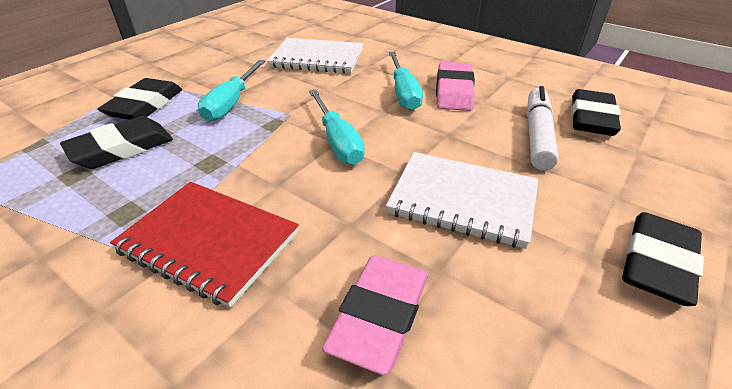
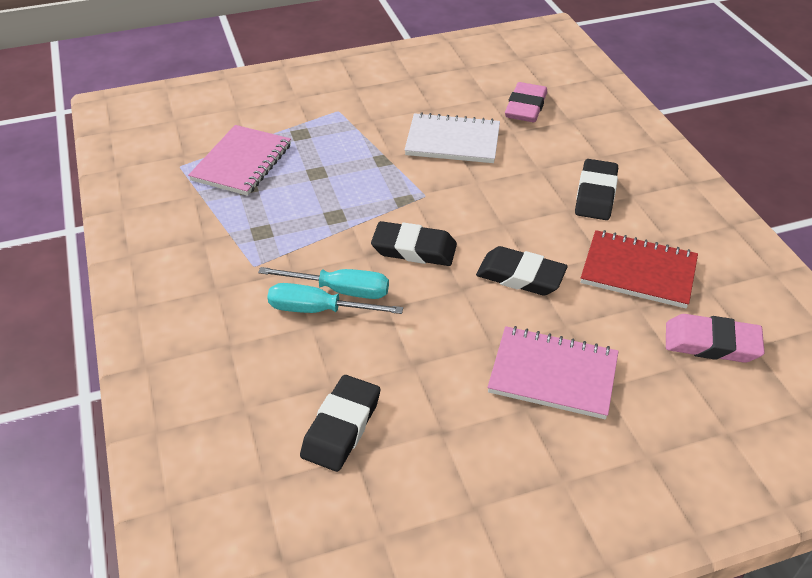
pink notebook: none = 0 -> [188,125,291,196] [487,326,619,419] = 2
turquoise screwdriver: [198,60,265,122] [309,90,365,165] [389,52,423,111] = 3 -> [258,267,389,299] [267,283,403,314] = 2
white marker: [527,86,559,171] = 1 -> none = 0
white notebook: [267,38,363,74] [386,152,538,249] = 2 -> [405,112,500,163] = 1

